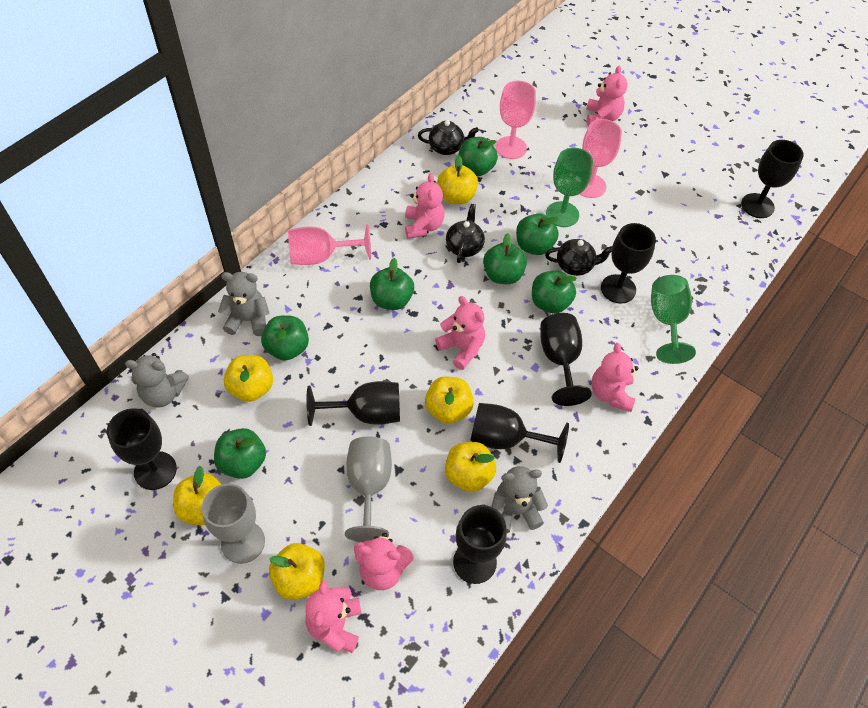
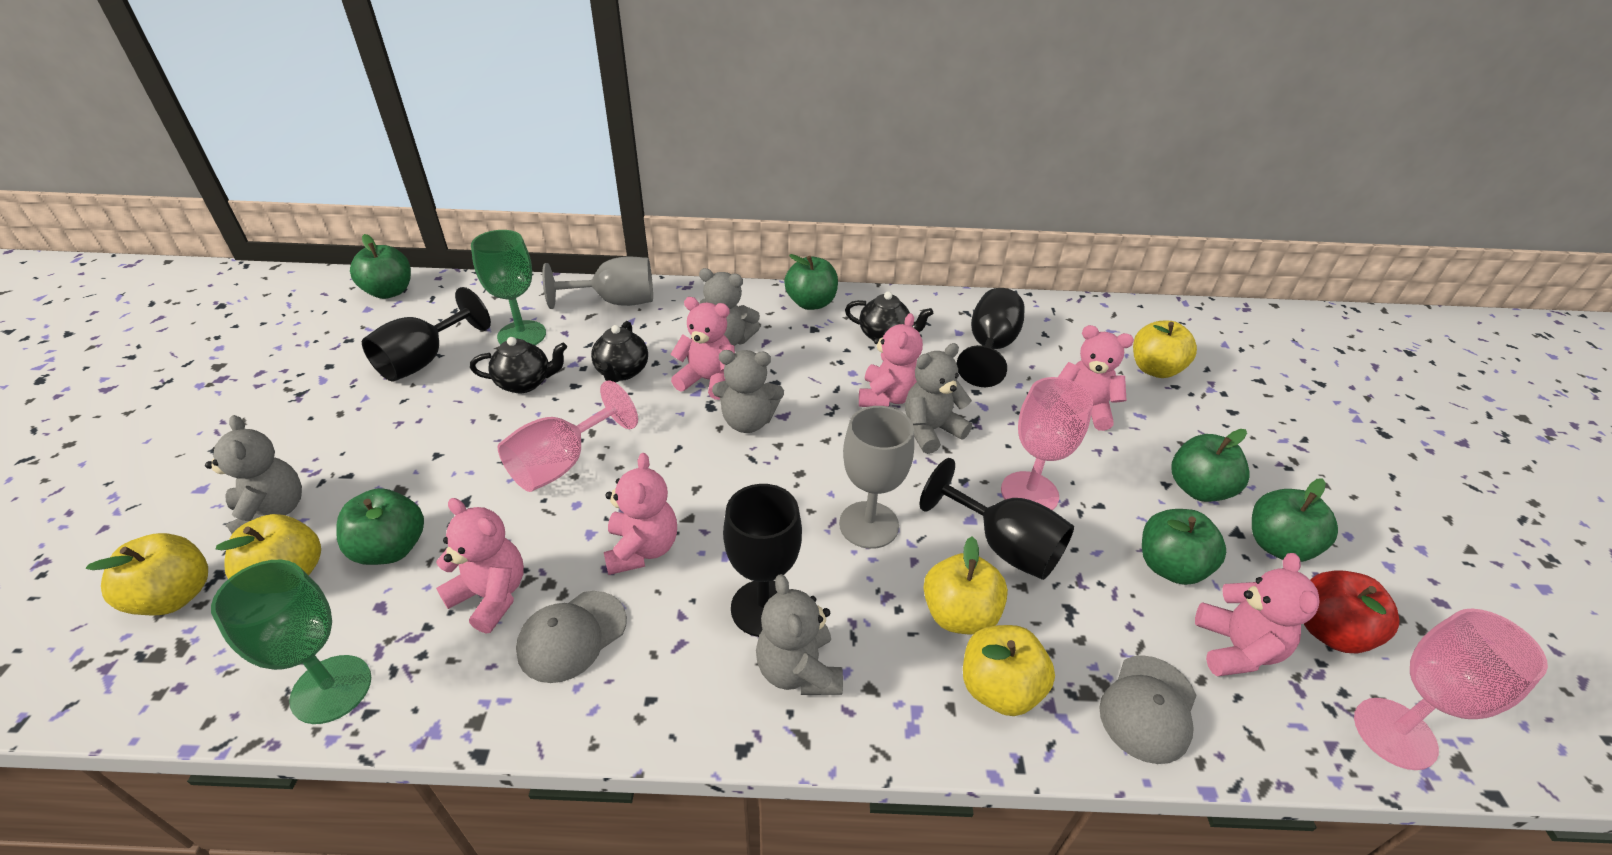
black goblet: [107,408,177,490] [306,381,400,426] [453,505,507,584] [470,403,569,463] [540,313,592,406] [601,223,656,303] [741,140,804,218] = 7 -> [362,287,491,382] [723,484,802,637] [920,458,1074,580] [957,288,1025,387] = 4
green apple: [214,428,266,479] [261,315,309,361] [370,258,414,310] [458,137,498,176] [483,233,527,284] [516,214,559,255] [532,270,577,313] = 7 -> [336,488,424,565] [350,234,411,299] [784,254,838,310] [1142,509,1226,585] [1171,429,1250,502] [1252,478,1338,562] = 6
grey cap: none = 0 -> [516,591,627,683] [1099,655,1197,764] = 2
grey teddy bear: [125,353,189,408] [218,272,270,336] [491,466,548,533] = 3 -> [205,415,302,534] [699,268,760,346] [712,350,784,433] [756,574,843,695] [905,343,972,454] = 5
red apple: none = 0 -> [1304,570,1399,653] = 1
yellow apple: [173,466,221,525] [224,355,273,402] [269,543,325,600] [425,377,474,424] [437,155,478,204] [445,442,496,492] = 6 -> [86,533,208,616] [216,514,321,579] [923,537,1008,635] [963,625,1055,716] [1133,321,1197,378] = 5

